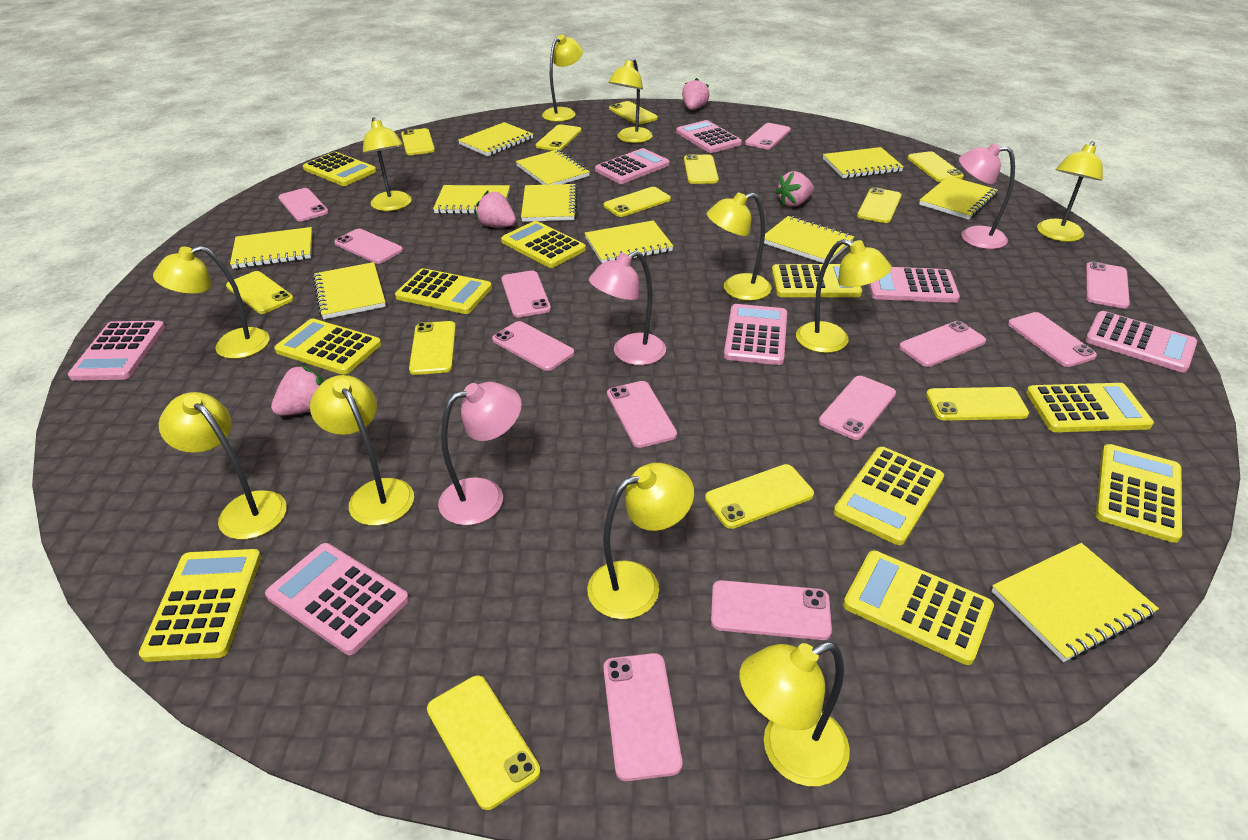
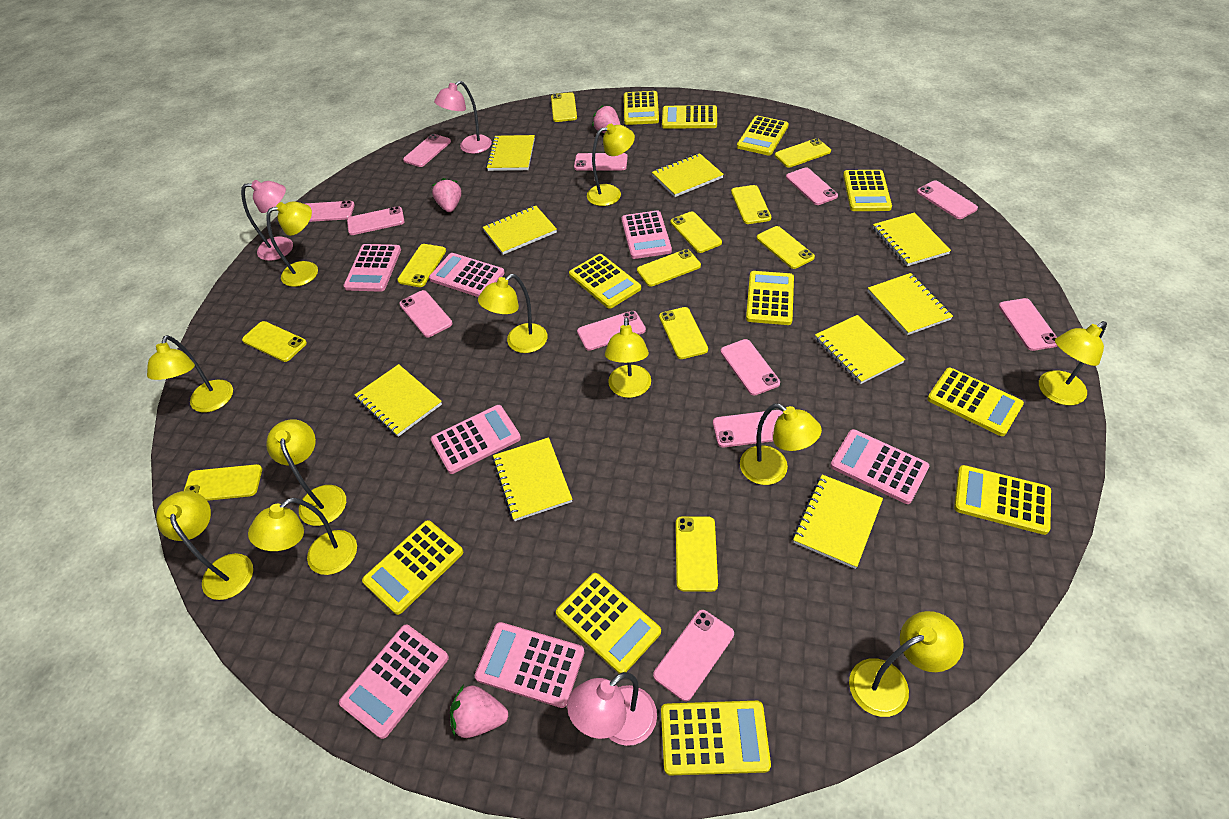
pink strawberry: [271,365,324,416] [475,191,516,227] [682,78,710,110] [775,171,814,207] = 4 -> [432,178,461,212] [450,685,508,738] [592,105,621,133] = 3
yellow calculator: [139,549,262,662] [274,318,381,375] [303,152,377,186] [395,268,492,314] [501,221,586,268] [772,264,862,297] [833,447,944,545] [843,550,994,665] [1026,383,1154,432] [1096,444,1182,543] = 10 -> [362,520,463,615] [556,573,661,674] [569,254,641,309] [624,91,659,125] [661,701,771,775] [662,105,717,129] [737,116,789,156] [746,271,794,325] [843,170,892,211] [927,368,1024,436] [954,465,1051,535] = 11
yellow notebook: [230,227,312,269] [313,262,386,319] [433,185,510,214] [458,122,533,156] [516,150,590,185] [521,184,578,222] [585,220,673,263] [764,216,854,263] [823,147,904,179] [919,176,998,220] [991,543,1159,662] = 11 -> [355,364,442,437] [483,206,557,255] [486,135,535,171] [493,437,572,521] [652,153,724,197] [793,475,883,569] [815,315,905,384] [867,273,953,335] [873,213,951,266] = 9
yellow phone: [226,271,294,314] [401,128,435,155] [409,321,456,375] [427,675,541,810] [536,124,582,151] [604,187,671,217] [609,101,658,125] [684,154,719,184] [705,464,814,529] [857,187,902,223] [907,151,964,182] [926,387,1029,421] = 12 -> [184,464,262,501] [242,321,307,362] [397,244,446,287] [551,92,577,122] [637,249,701,286] [659,307,708,359] [671,211,722,253] [676,516,718,592] [731,185,771,224] [757,226,815,269] [775,138,831,168] = 11

